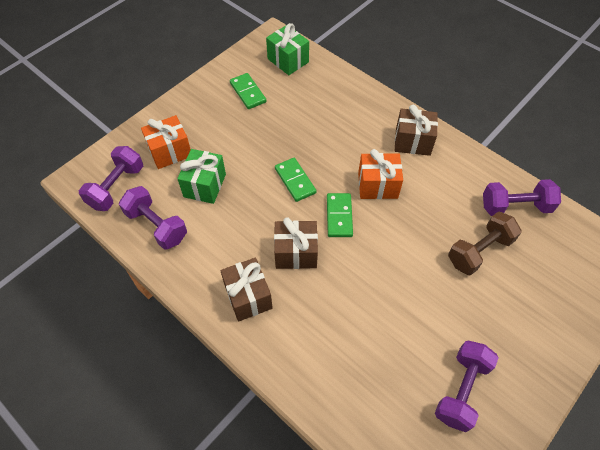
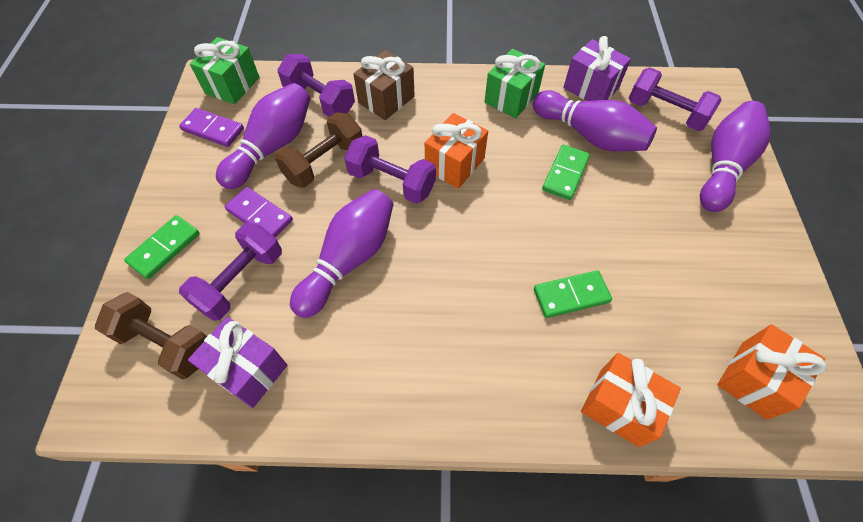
brown dumbbell: [448,211,522,276] = 1 -> [95,292,207,380] [275,112,362,188] = 2
brown gift: [220,258,273,322] [274,217,318,269] [395,105,438,156] = 3 -> [353,50,415,120] = 1
orange gift: [141,115,191,169] [358,149,403,199] = 2 -> [425,113,488,189] [581,353,681,447] [717,324,827,420] = 3
purple bowling pin: none = 0 -> [216,83,310,189] [290,189,393,318] [532,90,657,152] [700,101,771,212] = 4
purple domino: none = 0 -> [179,108,244,147] [225,187,293,237] = 2
purple gift: none = 0 -> [188,317,287,408] [563,36,631,101] = 2

